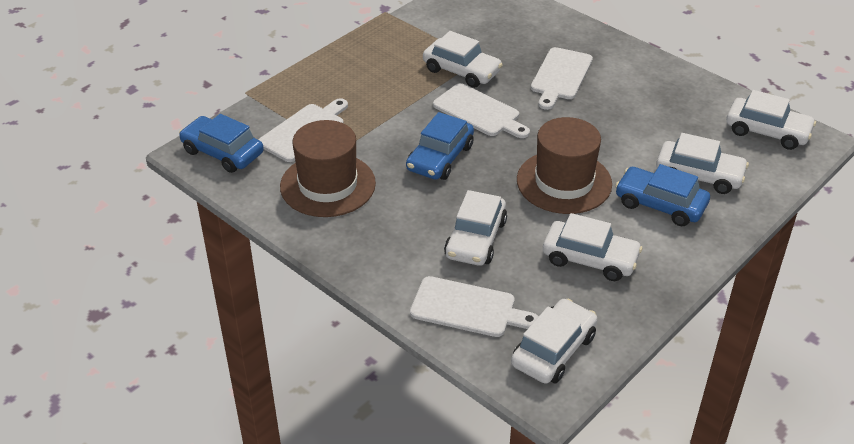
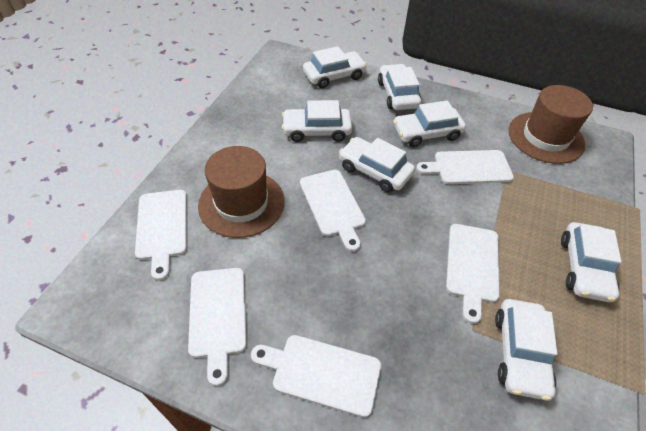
blue car: [179,114,264,173] [406,112,474,180] [615,164,710,226] = 3 -> none = 0
white car: [423,31,503,88] [444,190,507,266] [511,299,598,384] [543,213,642,281] [656,133,749,194] [726,90,816,150] = 6 -> [282,100,352,142] [303,46,367,88] [339,137,415,192] [378,64,421,110] [393,100,466,147] [495,299,558,401] [561,222,622,302] = 7
white cutting board: [258,98,348,162] [410,276,539,337] [433,83,530,138] [531,47,593,110] = 4 -> [135,190,187,280] [188,268,247,386] [251,335,381,417] [300,170,366,252] [416,150,514,184] [446,224,500,324] = 6

